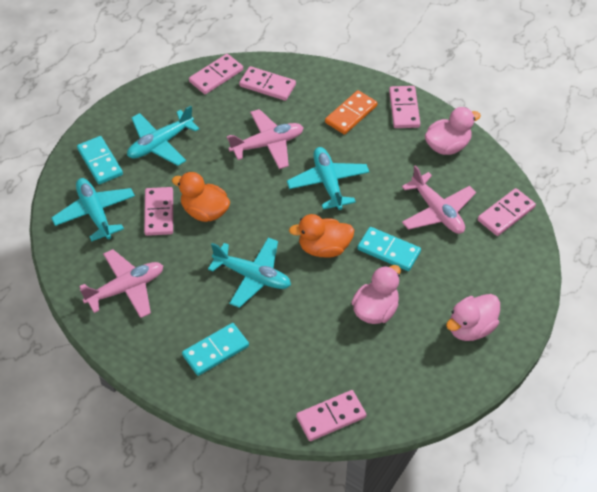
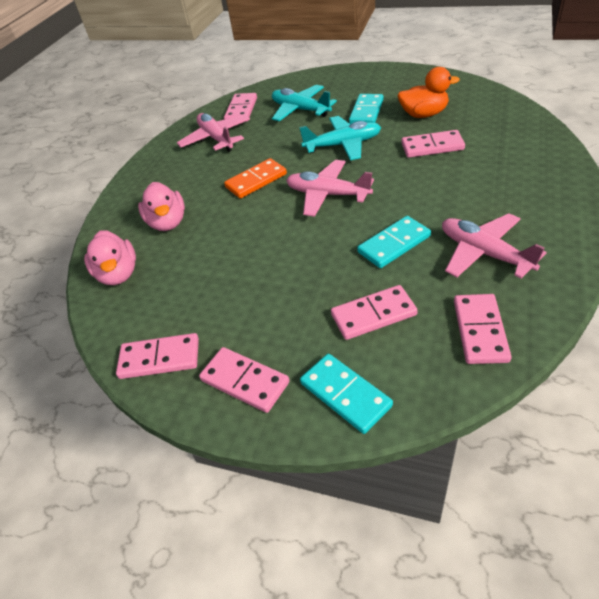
orange duck: [172,172,230,222] [289,214,354,258] = 2 -> [398,67,460,118] = 1
pink duck: [351,265,401,324] [425,107,481,155] [446,294,500,341] = 3 -> [84,230,136,285] [138,182,185,231] = 2
turquoise plane: [51,178,135,241] [127,106,199,166] [208,238,291,308] [287,147,369,210] = 4 -> [272,85,337,122] [299,116,381,160] = 2

